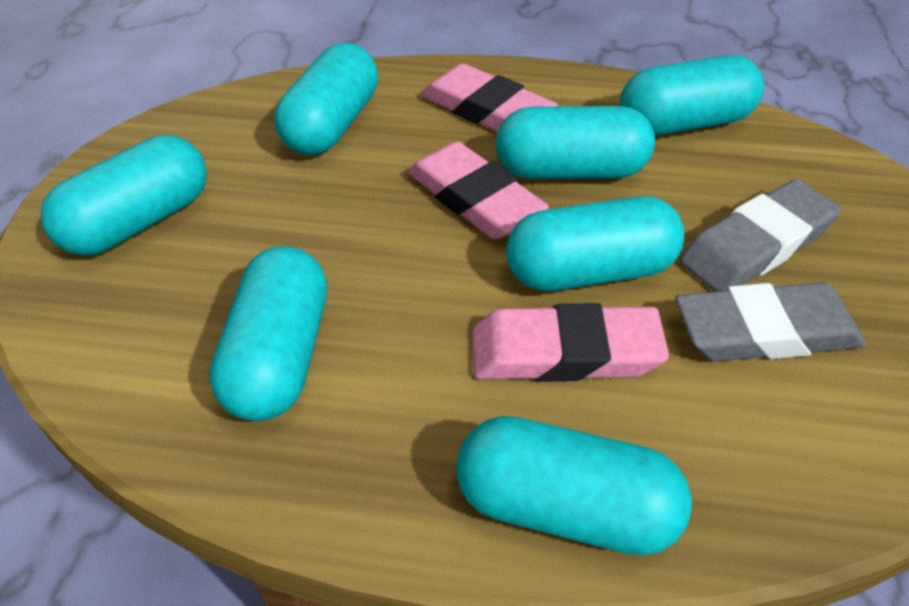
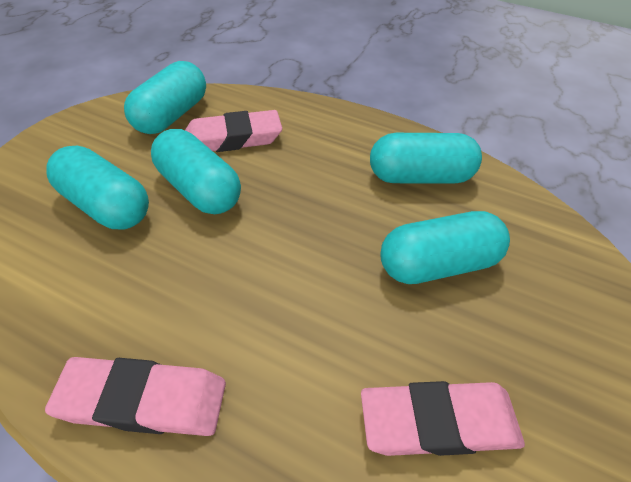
grey eraser: [675,282,866,361] [680,179,841,292] = 2 -> none = 0
turquoise capsule: [41,135,207,256] [209,246,327,421] [274,43,378,156] [456,416,692,556] [495,106,655,179] [506,196,684,291] [620,55,764,136] = 7 -> [46,146,149,230] [124,61,206,134] [151,129,241,214] [370,133,482,184] [380,211,510,284] = 5

